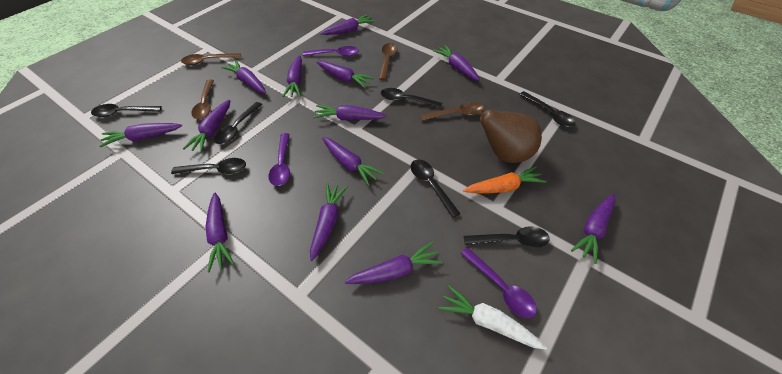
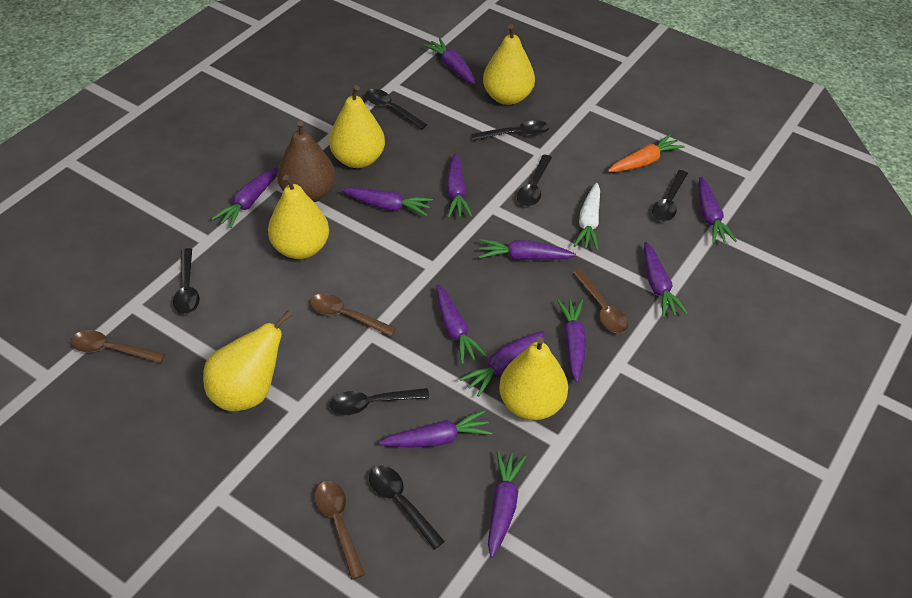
purple carrot: [99,123,182,147] [183,100,230,153] [206,193,234,272] [221,60,266,94] [282,55,302,97] [310,183,348,261] [313,105,387,120] [317,61,374,88] [320,15,375,35] [322,137,384,186] [345,242,443,284] [433,45,480,81] [571,194,616,264] = 13 -> [211,167,278,228] [341,187,433,216] [379,410,492,448] [423,38,476,84] [436,284,487,364] [446,153,472,217] [460,331,545,397] [479,239,576,260] [488,450,527,558] [557,299,586,382] [644,242,688,318] [698,177,737,244] = 12
purple spoon: [269,133,290,186] [303,46,359,56] [460,247,537,318] = 3 -> none = 0
yellow pear: none = 0 -> [203,310,292,411] [268,175,329,259] [329,85,385,168] [483,24,535,105] [499,337,568,420] = 5

